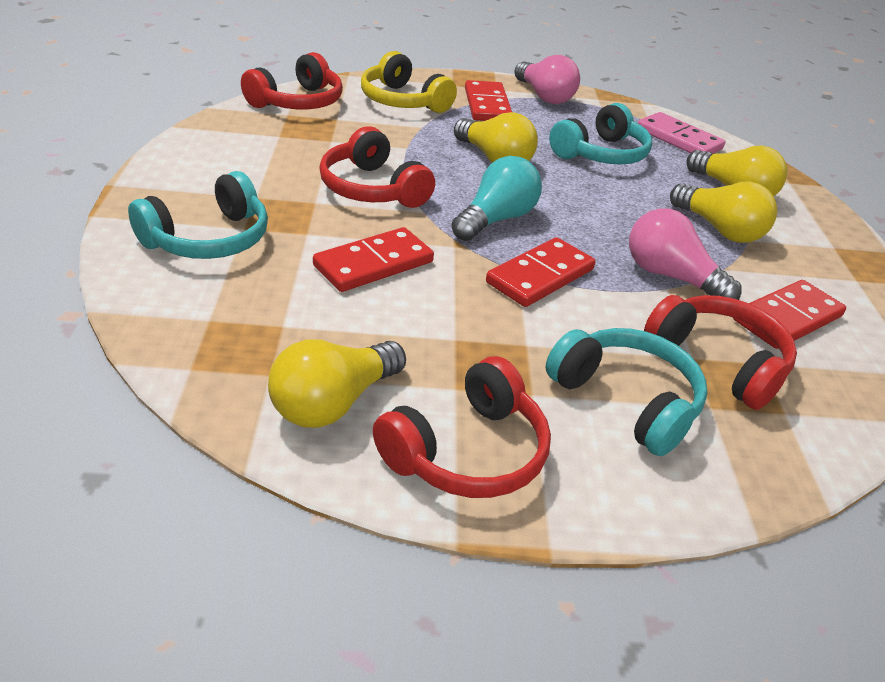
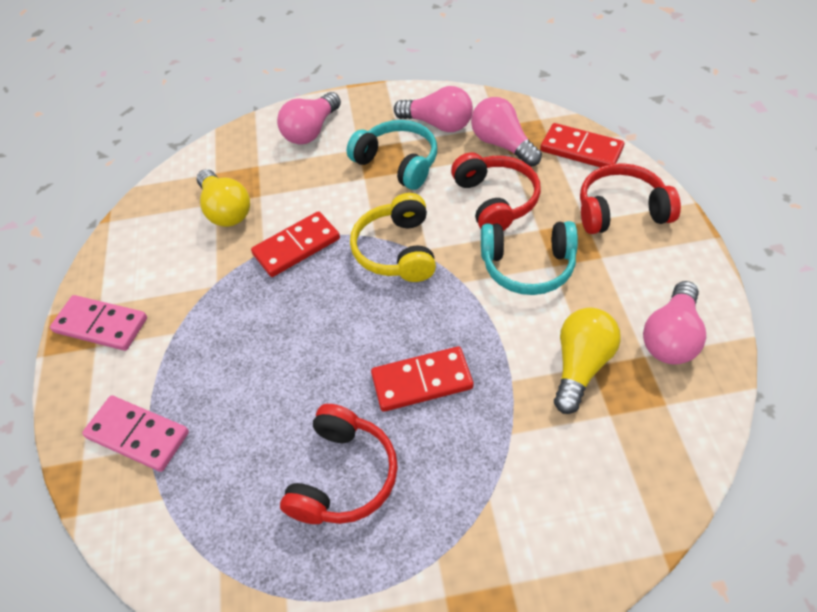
pink domino: [638,112,725,153] = 1 -> [50,295,147,351] [82,395,189,472] = 2
pink light bulb: [514,55,580,104] [629,208,741,300] = 2 -> [277,92,341,144] [394,86,473,132] [471,97,542,167] [643,281,706,365] = 4
red domino: [313,227,434,292] [465,80,512,121] [486,237,595,307] [733,280,846,349] = 4 -> [251,211,340,277] [371,346,474,412] [540,123,624,167] = 3
red headphones: [241,52,343,109] [320,126,435,208] [373,356,551,498] [644,295,797,410] = 4 -> [280,404,398,524] [451,152,541,231] [580,163,681,234] = 3
turquoise headphones: [128,171,268,259] [545,328,708,456] [549,103,652,164] = 3 -> [347,120,437,190] [481,221,578,295] = 2
turquoise light bulb: [451,156,542,241] = 1 -> none = 0
yellow light bulb: [268,339,406,428] [454,112,538,163] [670,182,777,243] [686,145,787,196] = 4 -> [196,169,250,227] [554,308,621,414] = 2

